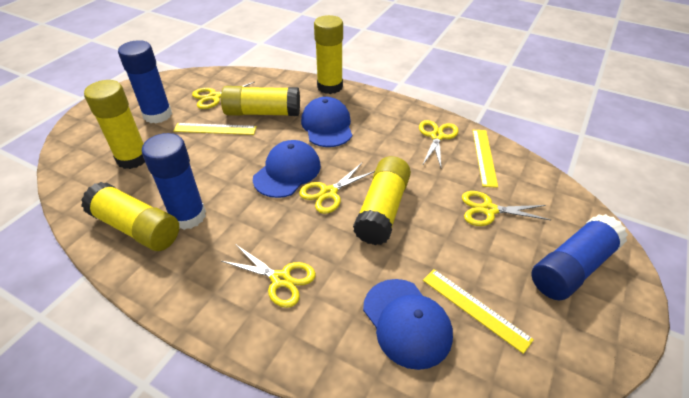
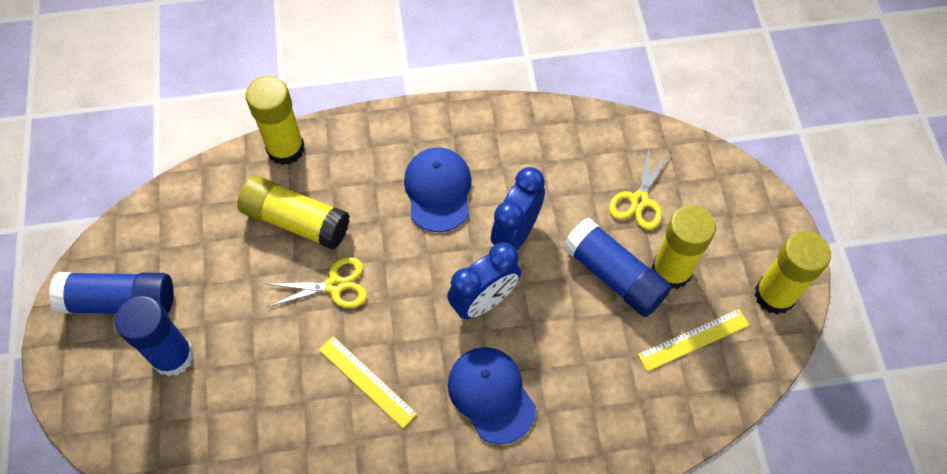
blue cap: [253,140,321,198] [301,97,352,147] [363,279,453,370] = 3 -> [404,147,472,232] [448,347,536,444] = 2
blue clock: none = 0 -> [447,242,521,319] [491,167,545,250] = 2
yellow glue stick: [81,182,179,251] [84,80,145,169] [221,86,300,116] [314,15,343,94] [353,156,411,245] = 5 -> [237,176,350,250] [246,76,305,165] [652,205,716,289] [755,231,831,314] = 4
yellow ruler: [173,123,257,135] [423,269,534,354] [473,130,498,188] = 3 -> [319,336,417,428] [638,309,749,372] = 2
yellow scissors: [192,82,255,109] [221,244,316,308] [299,163,375,214] [419,120,459,167] [462,191,551,226] = 5 -> [267,257,367,308] [609,148,671,230] = 2

